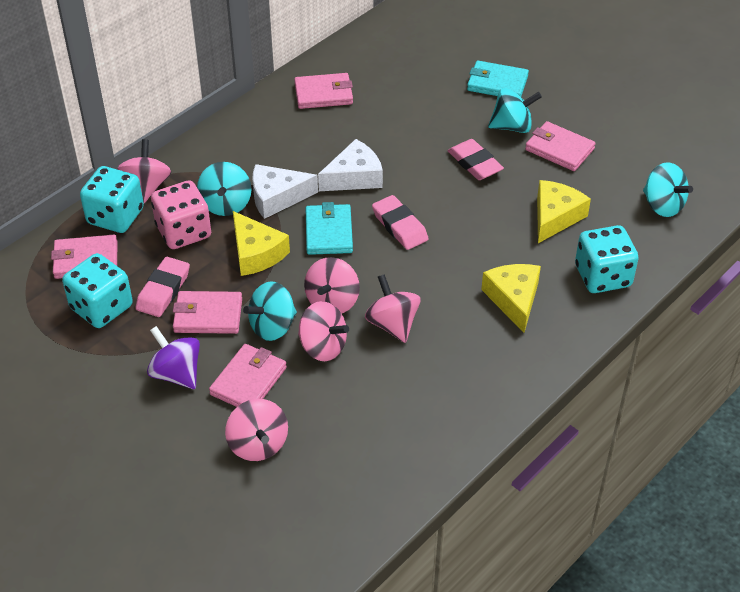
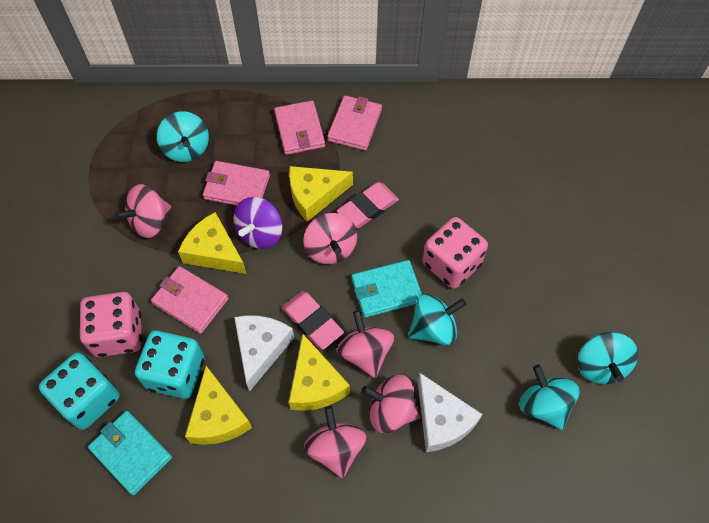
pink dice: [151,180,211,249] = 1 -> [80,292,142,357] [422,217,488,289] = 2
pink eraser: [135,257,190,317] [372,195,429,250] [448,139,504,180] = 3 -> [282,291,344,349] [337,182,399,228] = 2
pink wallet: [51,235,117,279] [173,291,242,334] [209,344,287,407] [294,73,353,109] [525,121,596,171] = 5 -> [151,266,229,334] [203,161,270,206] [274,101,325,155] [327,96,382,151] = 4
turquoise dice: [62,253,133,328] [80,166,144,233] [575,225,639,293] = 3 -> [39,353,120,430] [135,330,204,399] = 2
yellow cheese: [233,211,290,276] [481,264,541,333] [537,180,591,243] = 3 -> [178,212,247,274] [185,366,252,445] [289,166,353,222] [289,334,350,411] = 4

